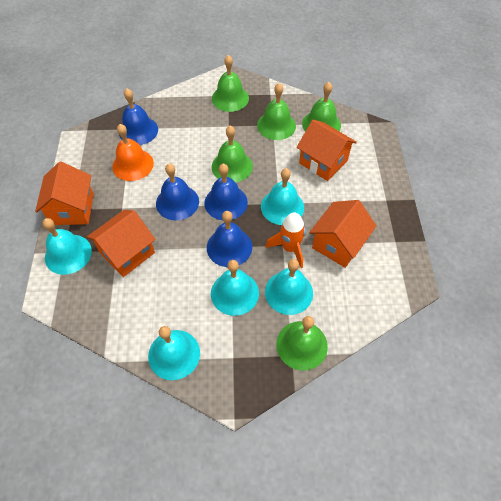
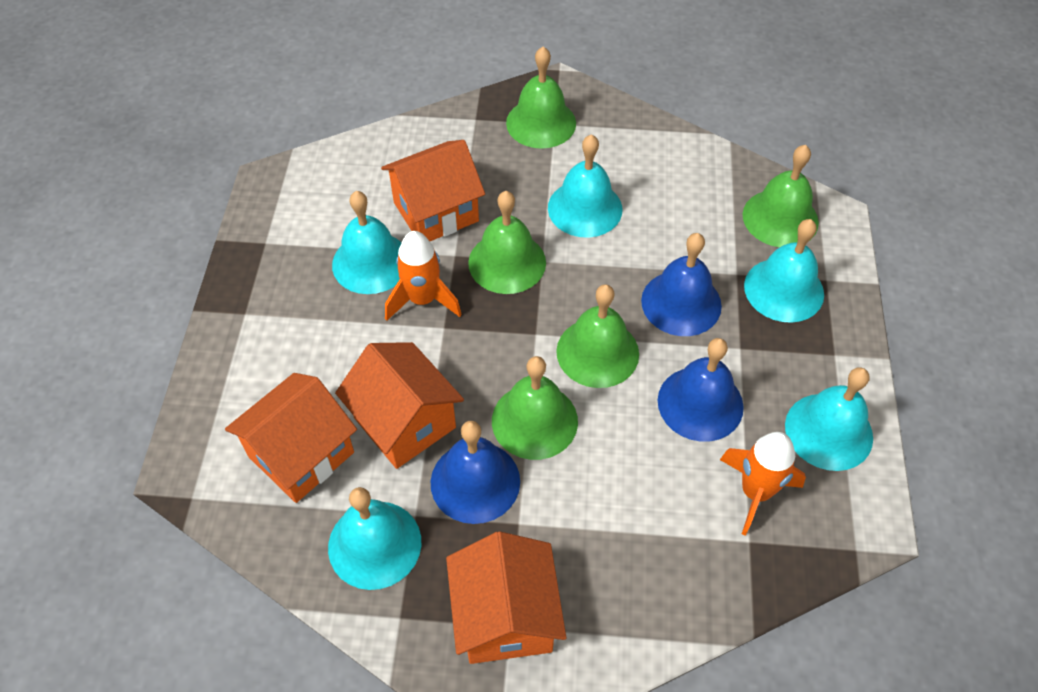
blue bell: [119,88,158,145] [156,163,199,220] [204,164,248,220] [207,211,252,267] = 4 -> [431,421,520,524] [641,233,722,336] [658,338,744,442] = 3
orange bell: [112,124,154,181] = 1 -> none = 0
orange rocket: [266,212,306,268] = 1 -> [385,231,462,321] [720,432,806,536] = 2

